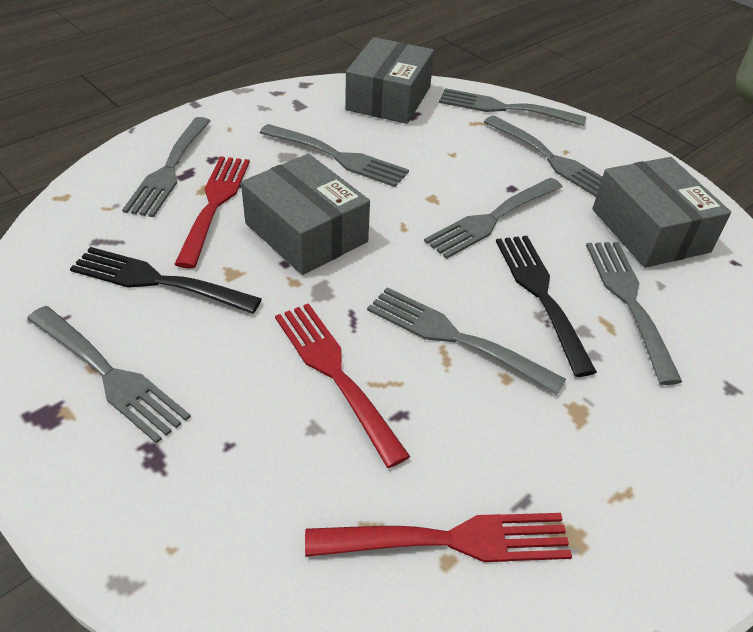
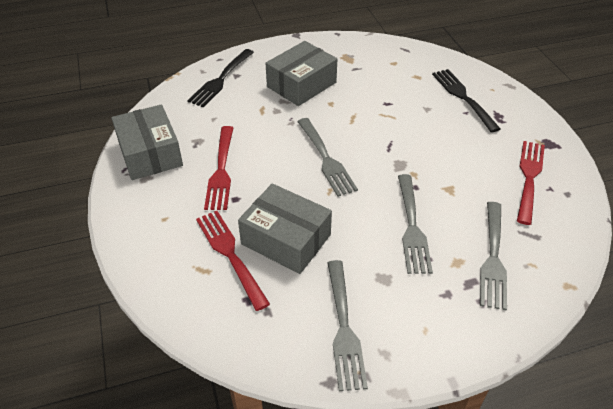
grey fork: [27,306,191,444] [122,117,211,217] [260,124,409,187] [367,287,566,395] [424,178,563,259] [439,88,586,126] [484,116,603,197] [586,242,682,385] = 8 -> [297,118,358,197] [327,260,368,391] [398,174,433,274] [480,202,507,311] = 4

